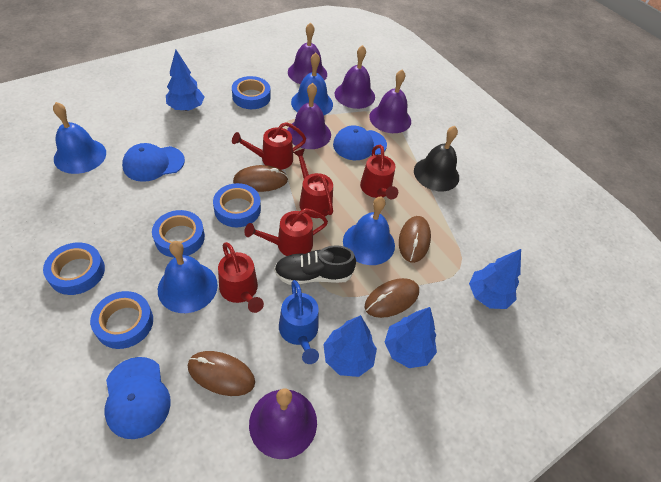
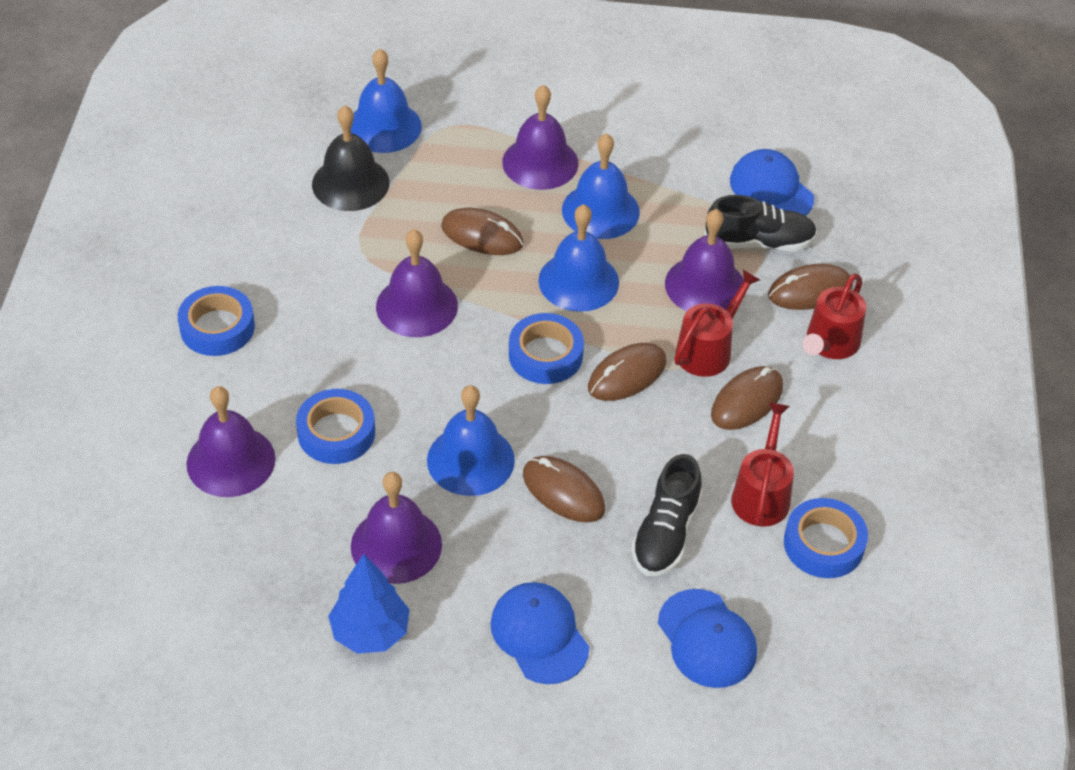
black shoe: [274,245,356,285] = 1 -> [631,454,702,576] [704,195,817,251] = 2
blue tape: [43,242,105,295] [90,291,153,349] [152,210,205,258] [213,183,261,227] [232,76,271,109] = 5 -> [178,286,255,356] [296,389,375,464] [509,313,584,384] [784,498,868,578] = 4
blue tree: [166,50,205,111] [323,315,377,377] [385,307,437,368] [469,249,521,309] = 4 -> [328,554,410,654] = 1
blue watering can: [279,280,319,364] = 1 -> none = 0
brown mouse: [188,351,255,396] [233,165,288,192] [365,278,419,318] [399,216,431,263] = 4 -> [441,208,524,255] [523,456,605,522] [588,343,667,401] [711,366,783,430] [768,264,853,310] = 5
red watering can: [218,242,264,313] [232,122,306,170] [244,208,328,256] [293,149,333,218] [360,145,398,200] = 5 -> [674,270,760,377] [731,402,794,527] [803,273,866,359] = 3

